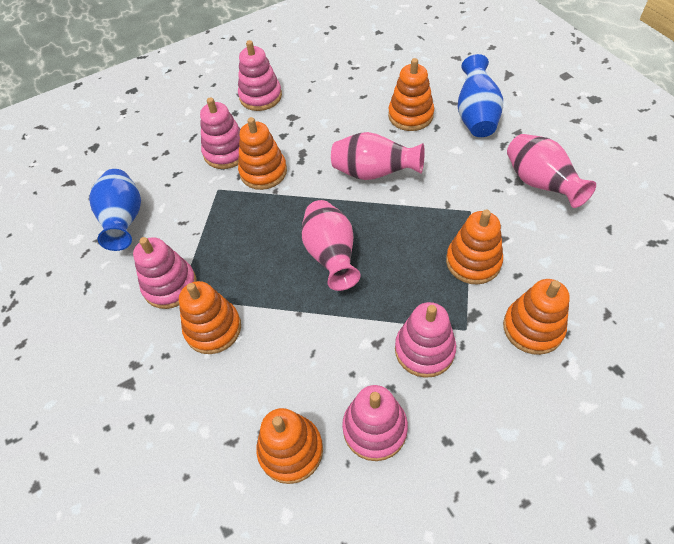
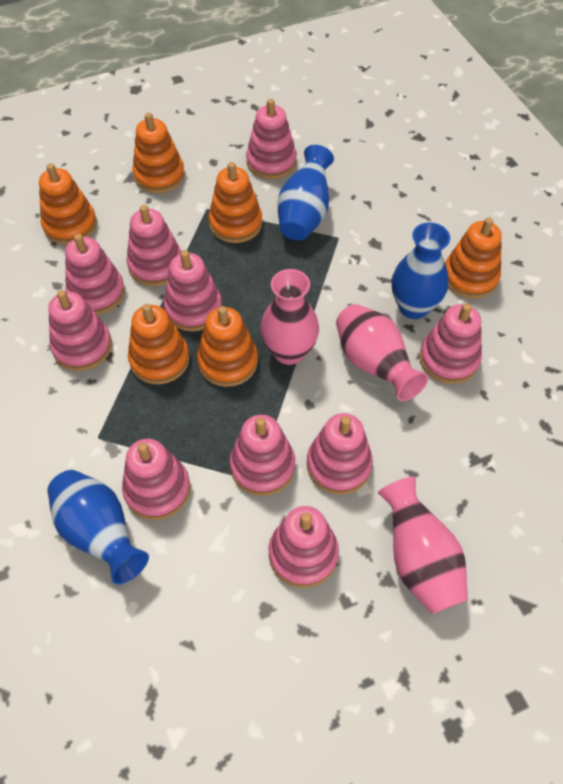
blue vase: [89,169,141,251] [458,54,503,137] = 2 -> [47,470,149,584] [277,145,334,241] [392,223,450,319] = 3
pink stacking toy: [133,237,197,309] [200,97,240,169] [238,40,282,111] [342,385,408,461] [395,302,456,378] = 5 -> [48,290,112,371] [65,234,125,315] [122,439,191,520] [126,205,182,286] [164,250,222,331] [230,415,295,496] [246,99,297,179] [269,506,339,588] [307,413,373,494] [419,303,482,384] = 10

